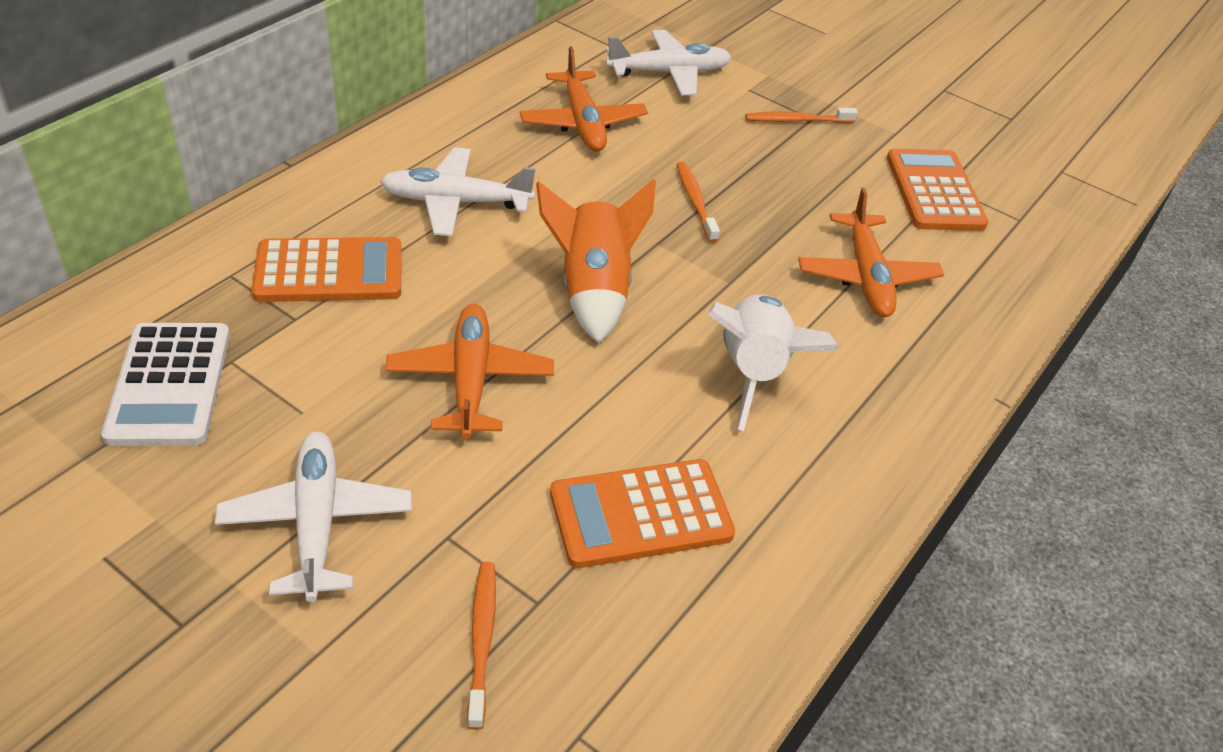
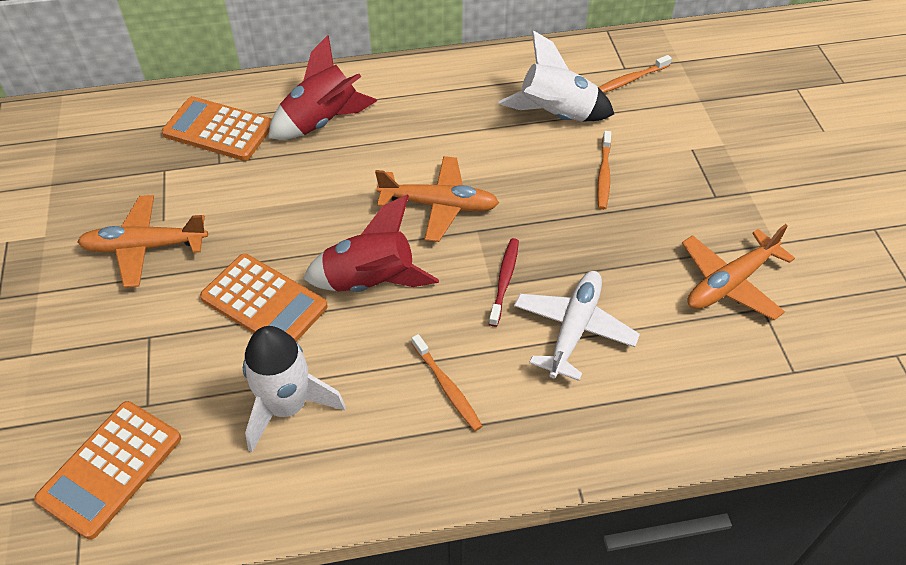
orange rocket: [536,179,656,343] = 1 -> none = 0
red rocket: none = 0 -> [268,35,377,140] [303,195,439,292] = 2
red toothbrush: none = 0 -> [489,238,519,327] = 1
white calculator: [101,323,230,446] = 1 -> none = 0
white plane: [215,431,412,602] [380,147,536,236] [606,30,732,96] = 3 -> [514,271,640,381] = 1
white rocket: [708,294,839,431] = 1 -> [243,326,346,452] [498,30,614,122] = 2

